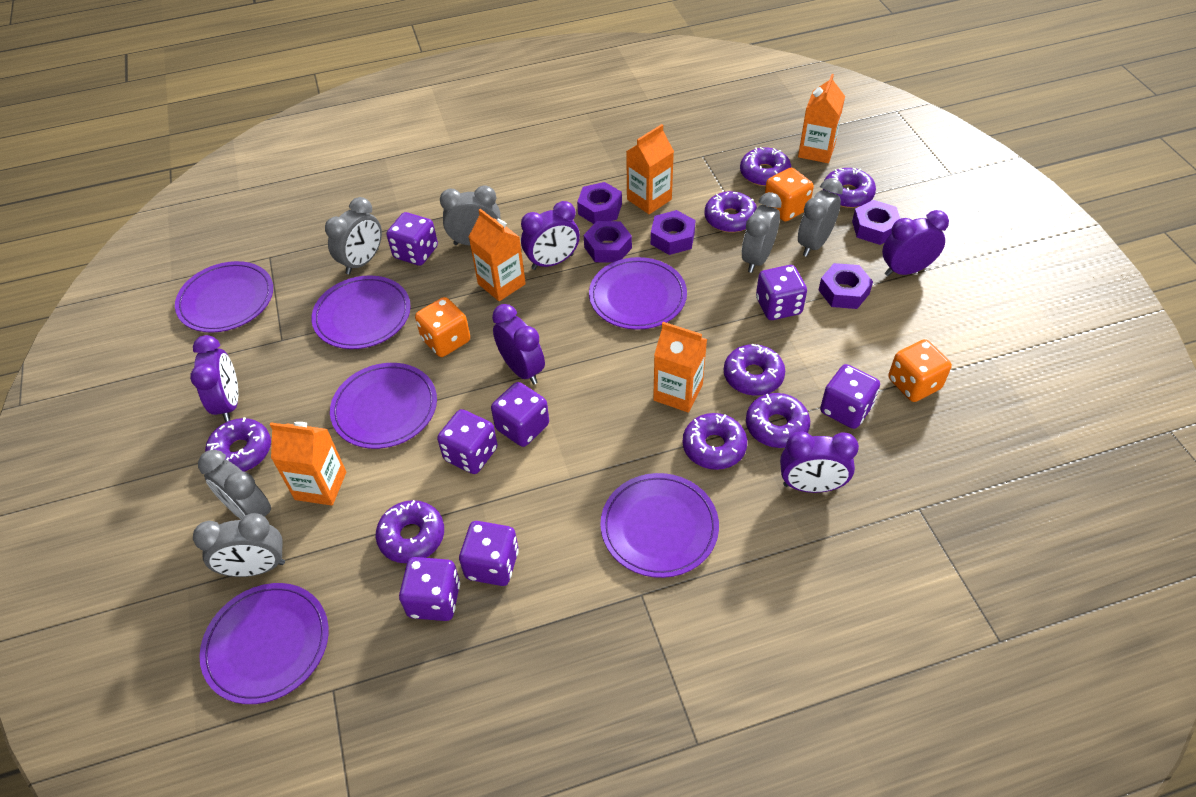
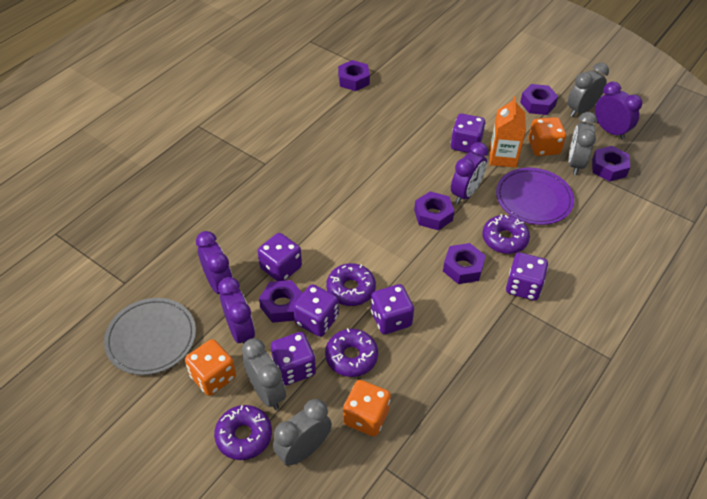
grey clock: [193,513,285,577] [198,450,271,519] [325,197,382,274] [440,185,500,245] [742,192,782,273] [798,178,843,257] = 6 -> [242,339,286,410] [273,399,332,466] [568,63,609,117] [568,112,597,175] = 4
grey plate: none = 0 -> [104,298,196,375] = 1
orange carton: [270,422,346,506] [469,209,526,301] [626,124,674,214] [653,322,707,413] [798,74,845,163] = 5 -> [490,96,526,168] = 1
purple clock: [190,335,238,422] [492,304,545,385] [521,201,580,270] [780,431,859,493] [882,210,949,276] = 5 -> [196,231,233,294] [218,277,255,344] [451,142,488,204] [595,82,642,140] = 4
purple dice: [387,212,438,265] [399,557,460,621] [437,409,498,474] [459,521,519,586] [491,382,549,447] [756,265,807,320] [820,364,880,429] = 7 -> [257,233,302,281] [271,332,316,385] [293,284,339,337] [371,284,414,334] [451,113,486,153] [506,252,548,301] = 6
purple donut: [205,417,271,472] [376,500,444,563] [683,413,747,470] [705,191,757,233] [724,344,785,396] [740,147,791,186] [746,393,810,448] [823,168,876,208] = 8 -> [214,405,272,460] [325,328,378,377] [326,263,376,306] [482,214,530,254] = 4
purple nut: [577,182,622,224] [584,221,632,263] [651,210,696,255] [819,263,873,309] [852,200,900,245] = 5 -> [259,280,303,323] [338,60,370,91] [414,191,454,230] [443,243,486,284] [520,84,558,115] [592,146,630,182] = 6
purple plate: [175,261,273,333] [200,583,329,704] [311,275,411,349] [330,363,437,449] [589,257,687,330] [600,473,719,578] = 6 -> [496,168,574,225] = 1

